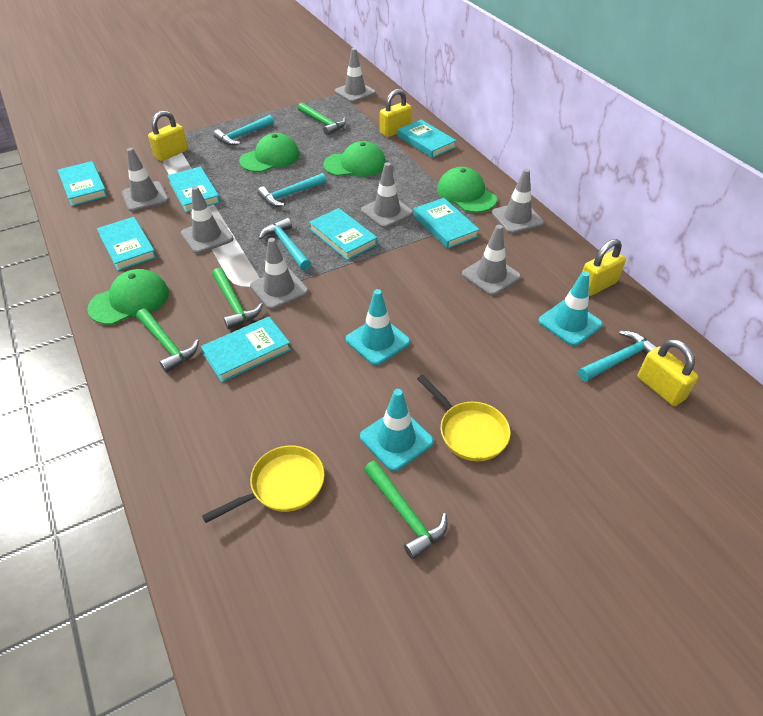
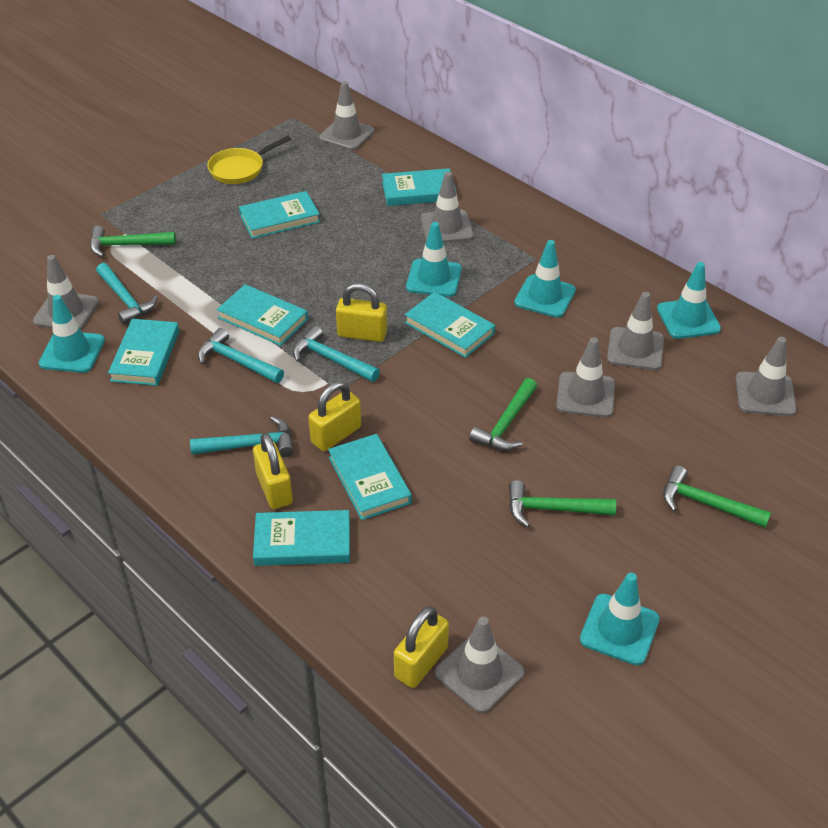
green cap: [87,269,169,325] [239,133,300,172] [323,141,386,177] [437,167,497,213] = 4 -> none = 0
turquoise traffic cone: [346,289,410,365] [360,389,434,471] [538,271,603,346] = 3 -> [39,295,105,373] [406,222,462,297] [514,240,576,318] [580,573,660,665] [657,262,721,339] = 5
yellow pan: [202,445,325,523] [417,375,511,461] = 2 -> [207,136,291,184] = 1

